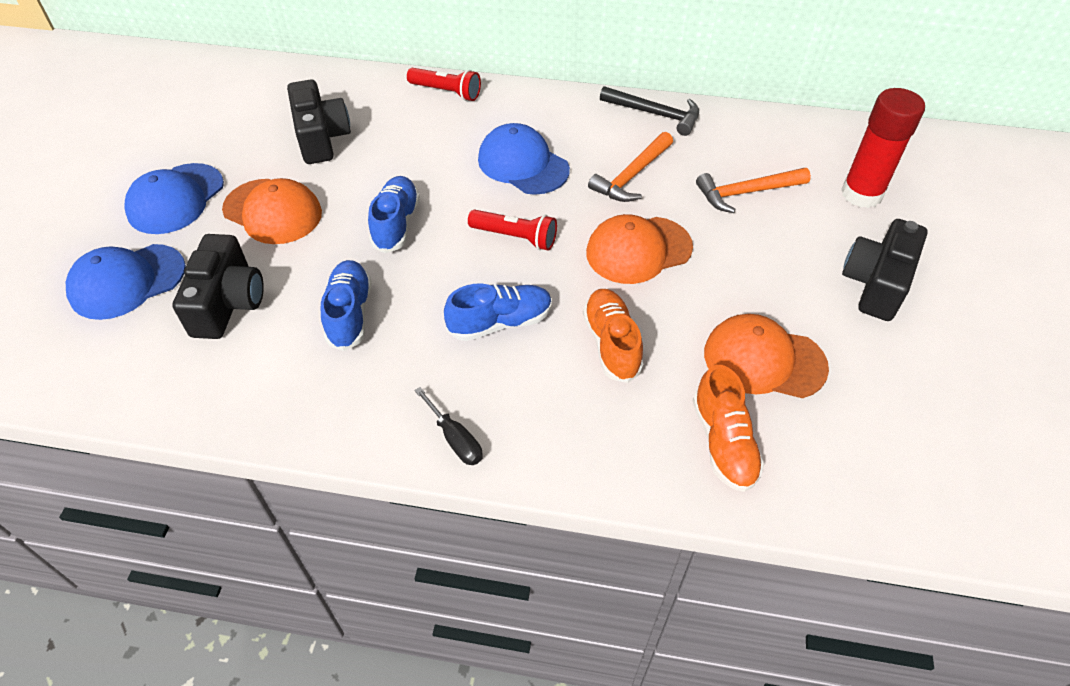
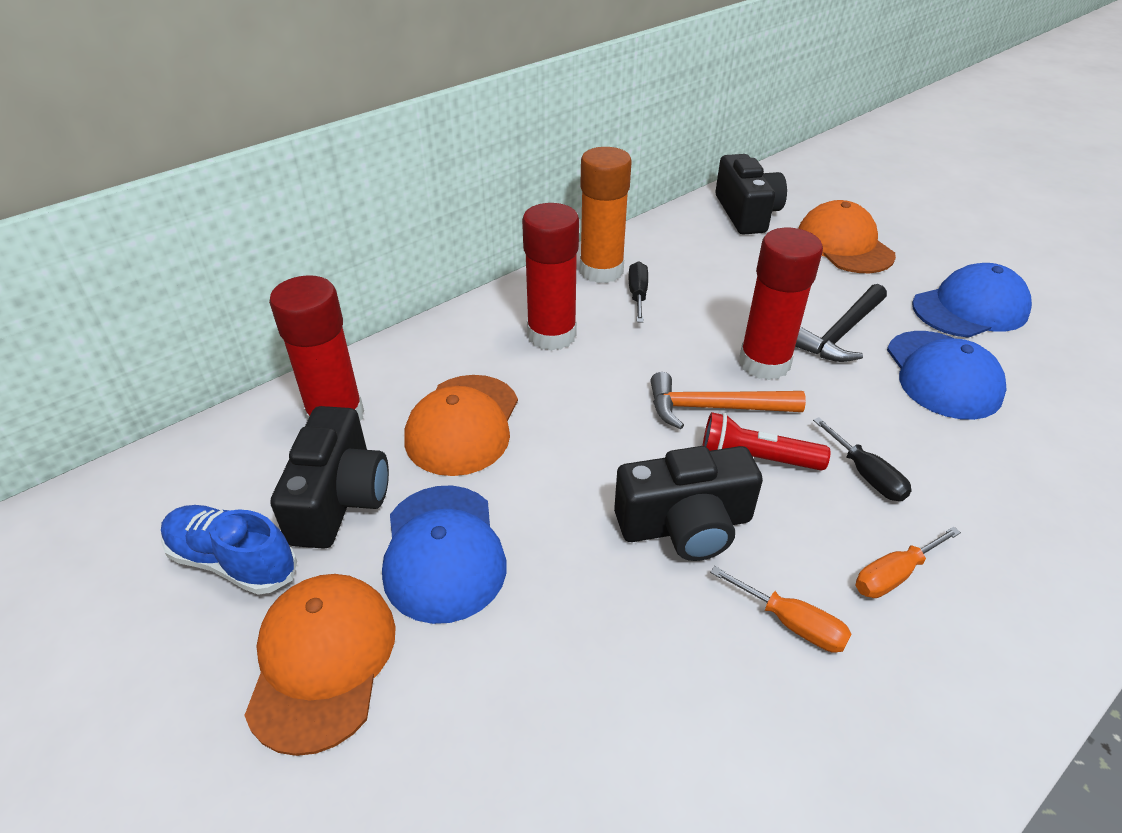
black screwdriver: [414,387,483,465] = 1 -> [628,261,648,322] [813,417,912,501] = 2
blue shoe: [321,260,372,351] [368,176,420,253] [444,283,552,341] = 3 -> [161,505,297,595] = 1
orange glue stick: none = 0 -> [580,147,631,283] = 1
orange hammer: [588,132,673,202] [696,168,811,213] = 2 -> [651,372,806,429] = 1
orange screwdriver: none = 0 -> [710,566,851,653] [856,527,961,598] = 2
orange shoe: [583,289,643,383] [693,365,764,492] = 2 -> none = 0
red flashlight: [407,68,481,101] [468,210,557,251] = 2 -> [702,412,830,471] = 1
red glue stick: [841,88,925,208] = 1 -> [269,275,364,421] [522,203,579,351] [739,228,823,380] = 3

